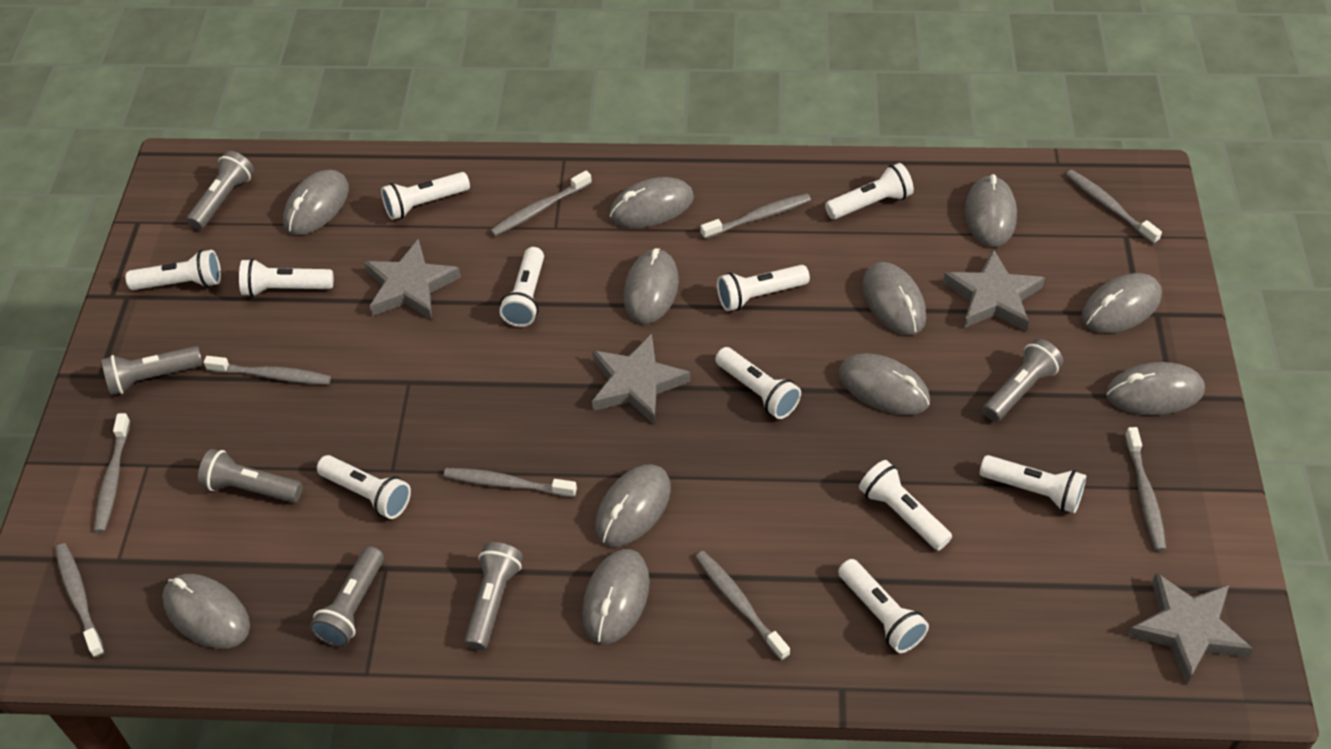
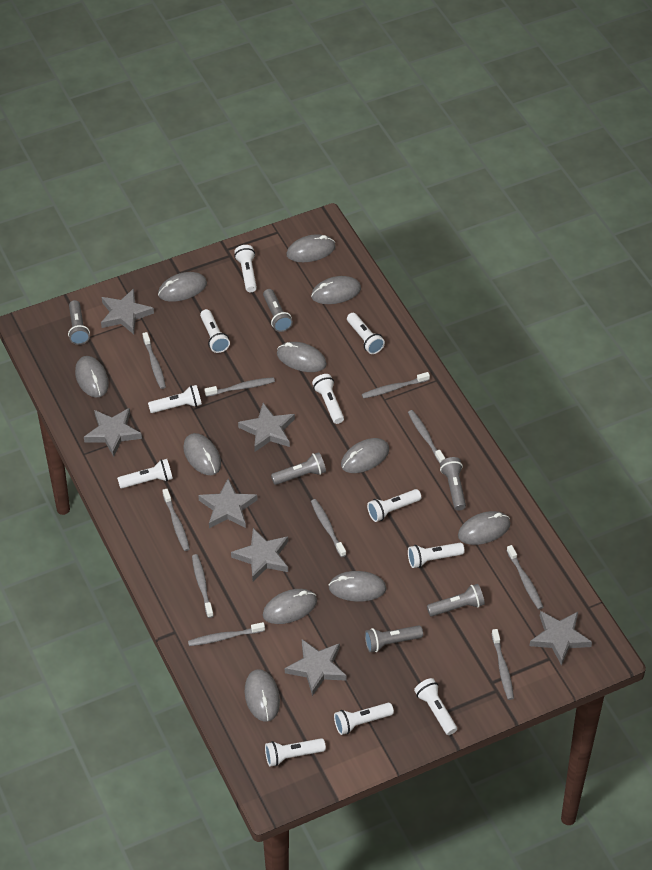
grey star: [364,239,461,320] [592,334,691,424] [943,249,1045,331] [1128,573,1253,684] = 4 -> [84,408,142,457] [101,288,154,334] [198,478,258,528] [231,528,288,581] [238,403,295,452] [285,639,347,696] [530,611,592,666] = 7
grey toothbrush: [55,543,104,658] [94,413,130,533] [204,356,331,385] [443,468,577,498] [490,170,592,236] [695,551,790,661] [700,193,811,239] [1066,170,1162,244] [1125,427,1166,551] = 9 -> [143,332,166,389] [162,489,190,551] [188,622,265,646] [192,554,214,618] [205,377,275,397] [311,499,346,557] [362,372,430,399] [408,410,445,463] [492,629,514,700] [507,545,543,609] = 10

